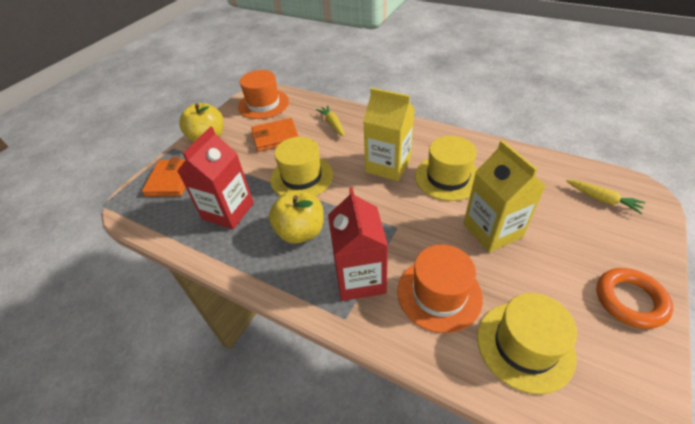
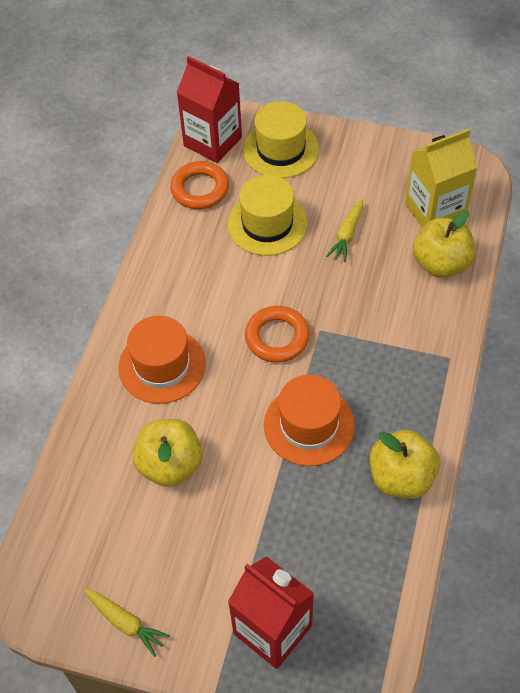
orange ring: [596,268,673,329] = 1 -> [170,161,229,209] [245,306,310,362] = 2
orange wallet: [142,157,186,197] [251,118,299,152] = 2 -> none = 0
yellow apple: [179,103,224,142] [269,190,324,244] = 2 -> [133,419,203,487] [370,430,440,499] [413,211,476,278] = 3
yellow carton: [363,88,415,181] [463,140,546,253] = 2 -> [405,128,478,228] = 1
yellow hat: [270,137,333,196] [415,136,478,201] [477,293,577,394] = 3 -> [228,175,308,256] [243,101,319,178] = 2

